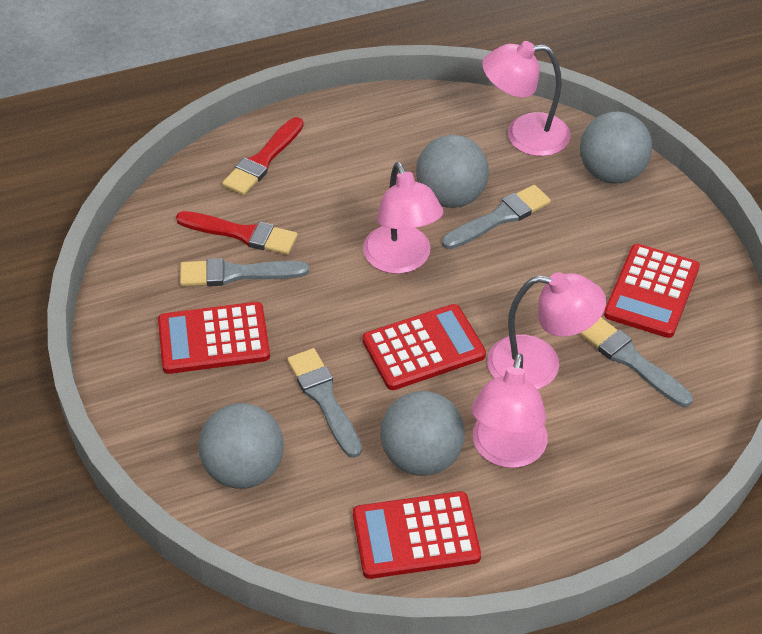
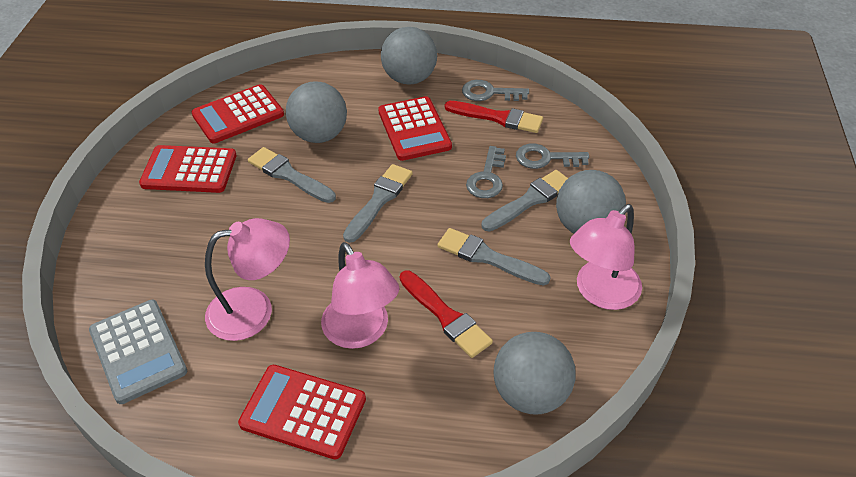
grey calculator: none = 0 -> [89,300,187,404] = 1
grey key: none = 0 -> [462,80,529,101] [466,146,506,198] [516,144,589,169] = 3
pink lamp: [363,162,443,274] [472,353,548,468] [482,41,570,156] [487,272,606,389] = 4 -> [205,218,290,341] [321,242,400,349] [570,204,642,310] = 3

